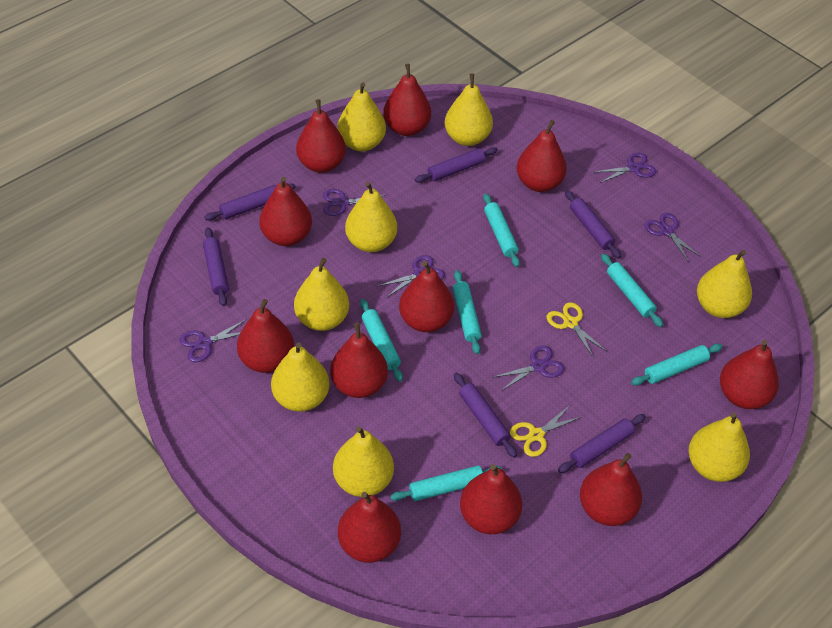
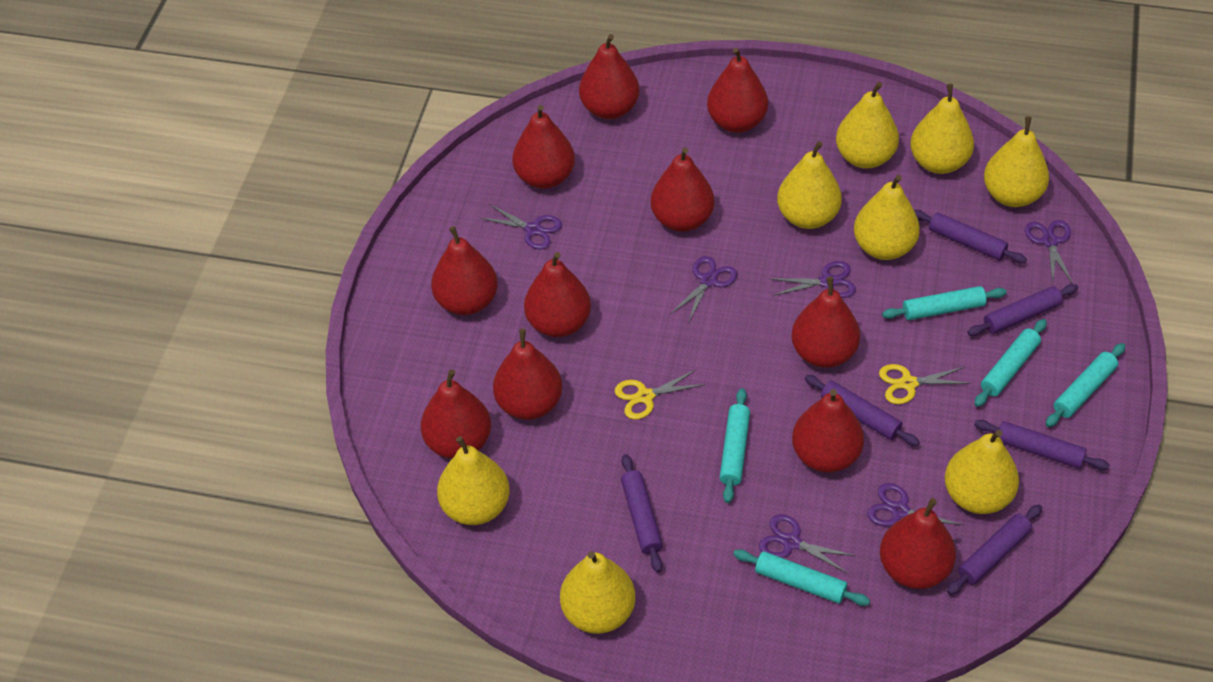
turquoise rolling pin: [360,299,403,382] [390,465,502,501] [453,270,482,354] [483,193,520,267] [601,254,663,327] [631,344,723,386] = 6 -> [720,388,750,503] [733,549,870,606] [882,286,1007,320] [974,319,1047,407] [1046,343,1125,427] = 5

